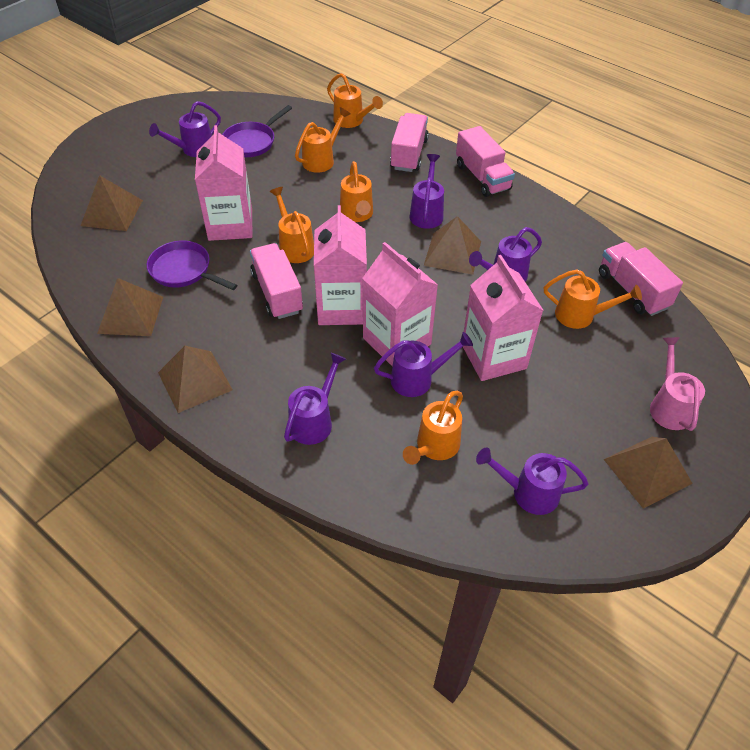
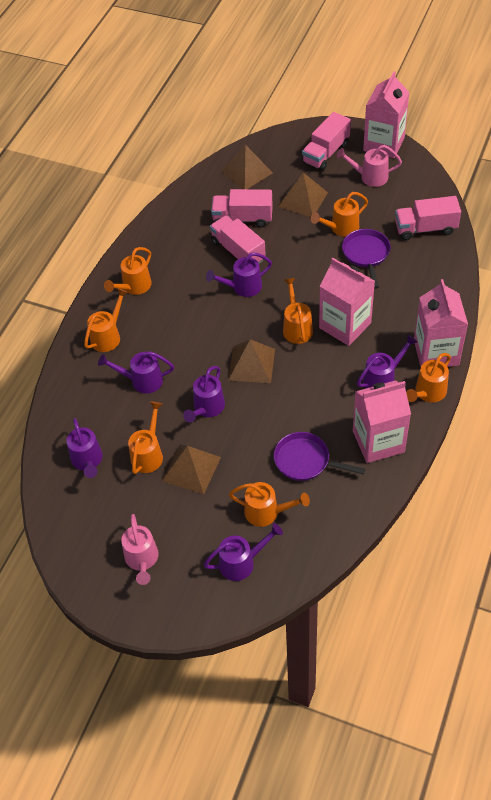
brown pyramid: [81,175,143,231] [97,278,163,336] [158,346,233,413] [424,216,481,275] [604,437,693,509] = 5 -> [162,445,221,494] [221,145,273,189] [228,339,275,383] [278,173,328,217] = 4
orange watering can: [270,187,314,263] [295,107,350,173] [327,73,383,128] [340,161,373,222] [403,391,463,465] [544,269,642,329] = 6 -> [84,288,129,352] [104,247,152,295] [128,401,163,474] [229,482,310,527] [283,278,313,344] [311,192,368,237] [406,353,451,402] = 7
pink watering can: [650,337,705,431] = 1 -> [121,514,159,585] [336,145,402,187] = 2

